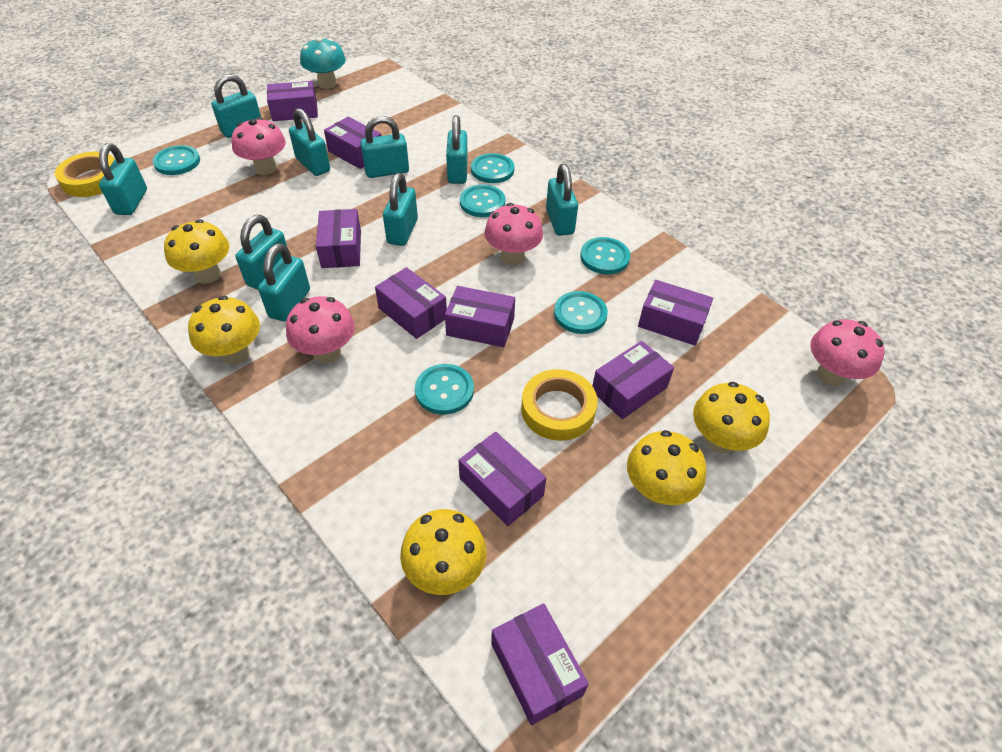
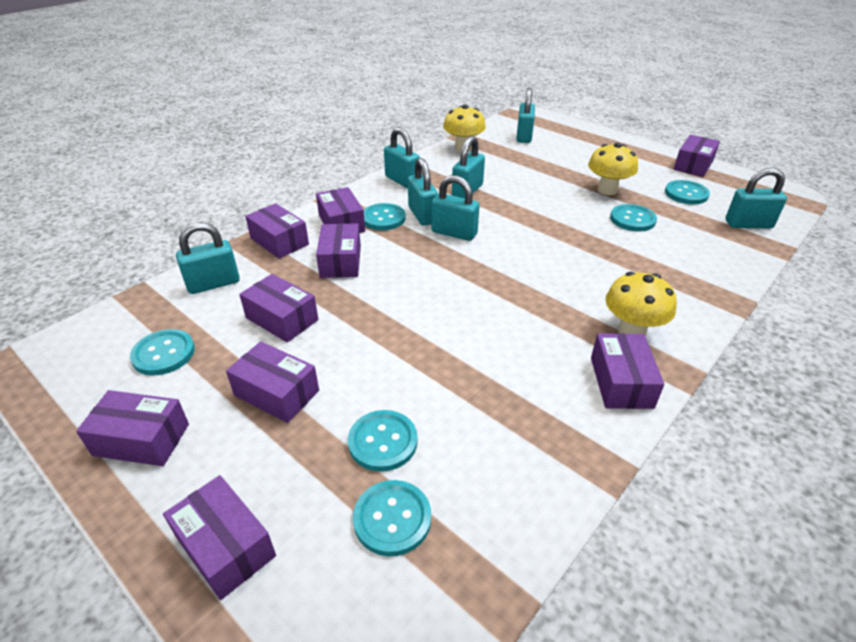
pink mushroom: [231,117,286,175] [286,296,355,363] [484,203,543,265] [810,319,884,386] = 4 -> none = 0
turquoise mushroom: [300,37,346,89] = 1 -> none = 0
turquoise padlock: [99,143,147,215] [211,74,261,138] [235,215,287,290] [258,243,310,321] [289,108,330,176] [360,116,409,178] [383,173,418,246] [446,115,468,184] [546,164,578,236] = 9 -> [176,222,240,294] [384,127,420,189] [408,158,438,226] [431,175,480,241] [452,136,485,198] [516,88,535,143] [725,168,787,228] = 7
yellow mushroom: [164,219,229,284] [188,296,260,364] [400,509,487,595] [627,430,707,505] [693,382,770,454] = 5 -> [443,104,486,152] [588,143,638,195] [605,272,677,336] = 3
yellow tape: [55,152,115,197] [521,369,598,441] = 2 -> none = 0

